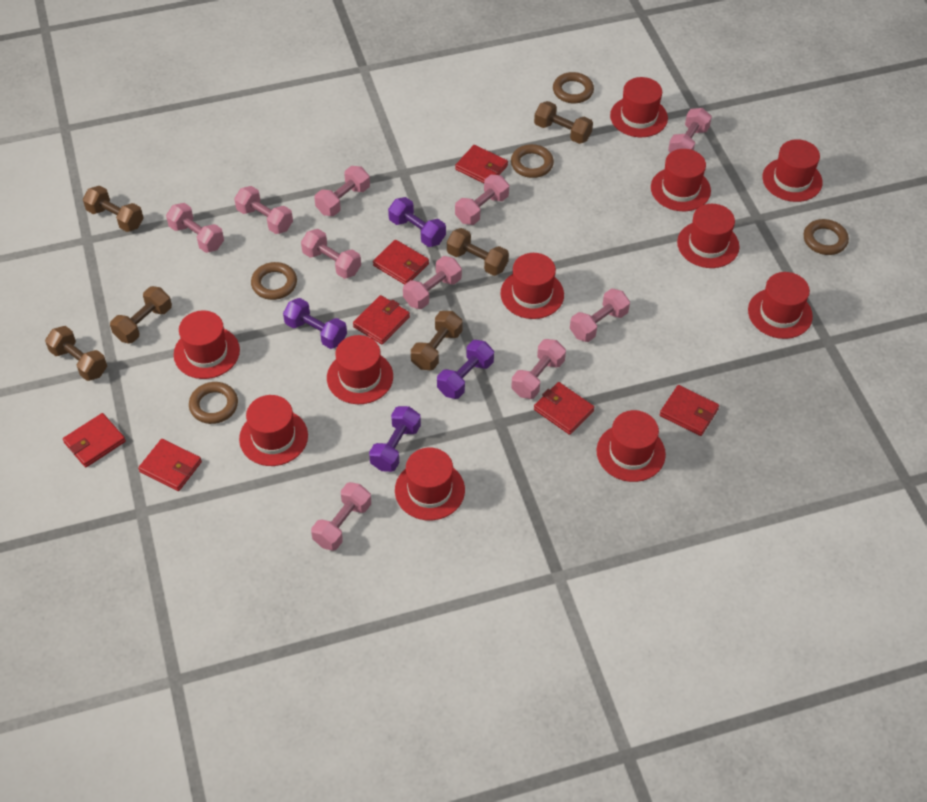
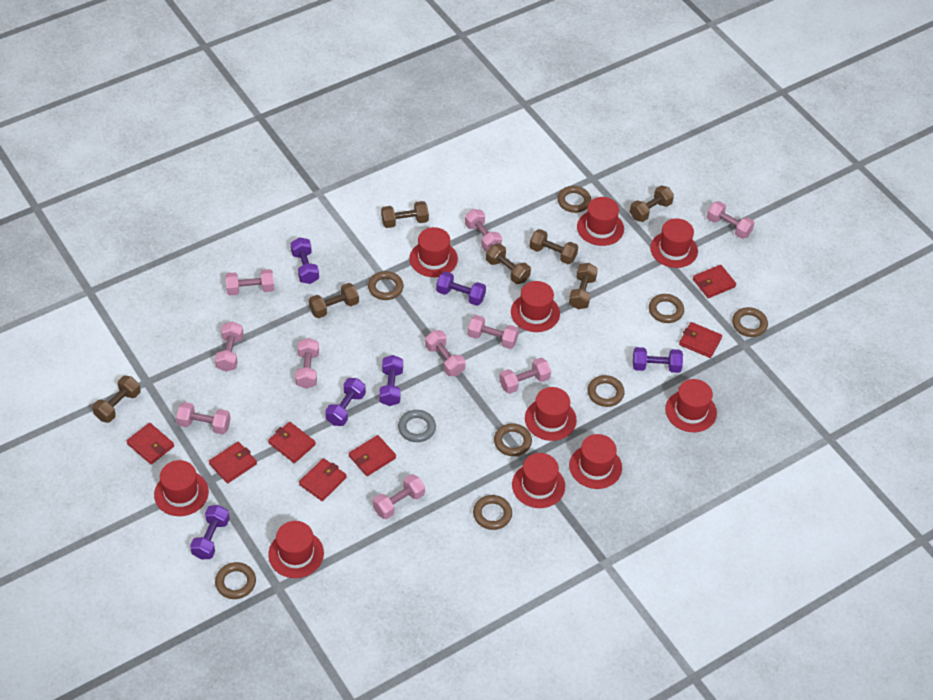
brown dumbbell: [45,326,107,381] [83,186,144,232] [110,286,172,343] [411,311,463,370] [447,228,509,276] [534,101,593,144] = 6 -> [92,376,141,423] [309,283,359,318] [381,201,429,228] [486,244,531,284] [530,229,578,264] [569,263,598,309] [630,186,674,222] = 7
brown ring: [189,382,238,424] [251,262,297,300] [511,144,554,178] [553,72,594,103] [804,219,849,255] = 5 -> [215,562,256,599] [368,271,404,300] [473,495,512,530] [494,423,532,456] [557,186,591,213] [587,375,625,407] [649,294,684,323] [732,307,768,337] = 8
grey ring: none = 0 -> [398,410,436,442] = 1
purple dumbbell: [283,298,347,349] [369,406,421,472] [388,197,446,247] [437,340,494,399] = 4 -> [190,505,230,559] [291,237,319,284] [325,378,366,426] [379,355,403,406] [436,271,486,306] [633,347,683,373] = 6
red hat: [174,310,240,379] [239,395,308,466] [327,335,393,404] [395,448,465,521] [501,253,564,319] [597,410,666,482] [610,77,668,137] [651,149,711,211] [677,204,739,268] [748,272,813,339] [762,139,823,202] = 11 -> [154,460,209,516] [268,521,324,578] [409,227,458,277] [511,281,560,332] [512,453,565,508] [525,387,577,441] [569,434,622,489] [577,197,624,246] [650,218,698,268] [665,379,717,432] = 10

